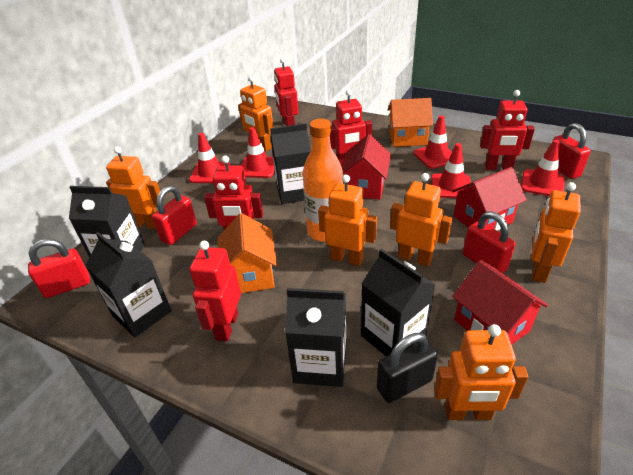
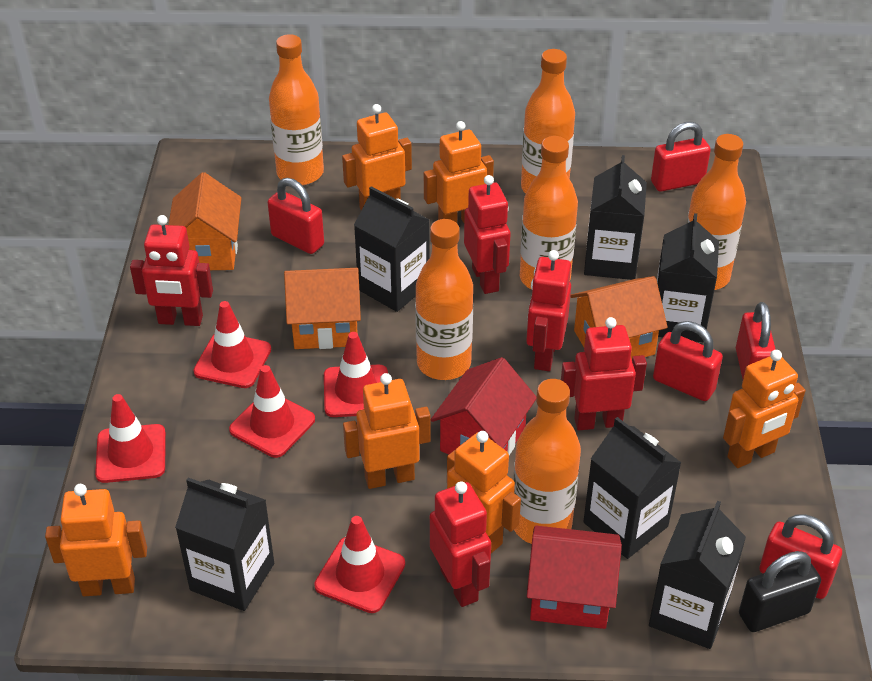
black carton: [69,186,145,257] [85,232,172,337] [270,123,311,204] [285,288,346,387] [361,249,436,356] = 5 -> [175,478,274,611] [354,186,430,312] [583,417,681,559] [584,155,647,280] [649,501,746,649] [657,213,719,342] = 6
orange bottle: [303,118,343,242] = 1 -> [269,34,324,185] [415,219,473,380] [513,379,581,544] [520,136,578,290] [521,49,575,193] [687,134,746,290] = 6
orange house: [218,213,277,293] [388,98,433,147] = 2 -> [168,172,242,270] [284,268,361,349] [570,276,668,359] = 3
red house: [342,134,391,200] [452,167,527,231] [452,260,548,345] = 3 -> [431,357,536,455] [527,526,622,629] = 2
red padlock: [28,239,90,298] [152,186,197,245] [463,211,515,273] [553,123,591,179] = 4 -> [268,178,324,254] [651,122,711,192] [653,321,723,401] [736,302,776,379] [759,514,842,599] = 5

